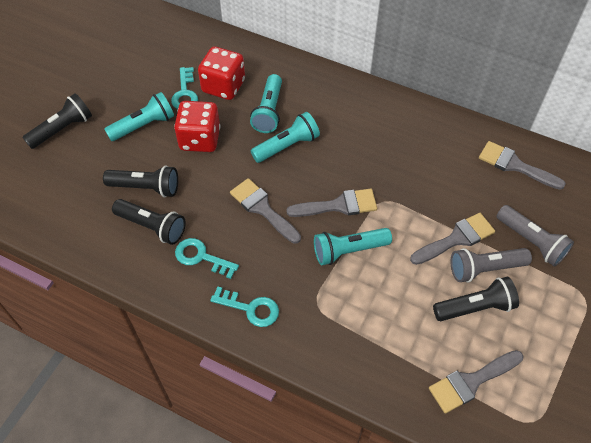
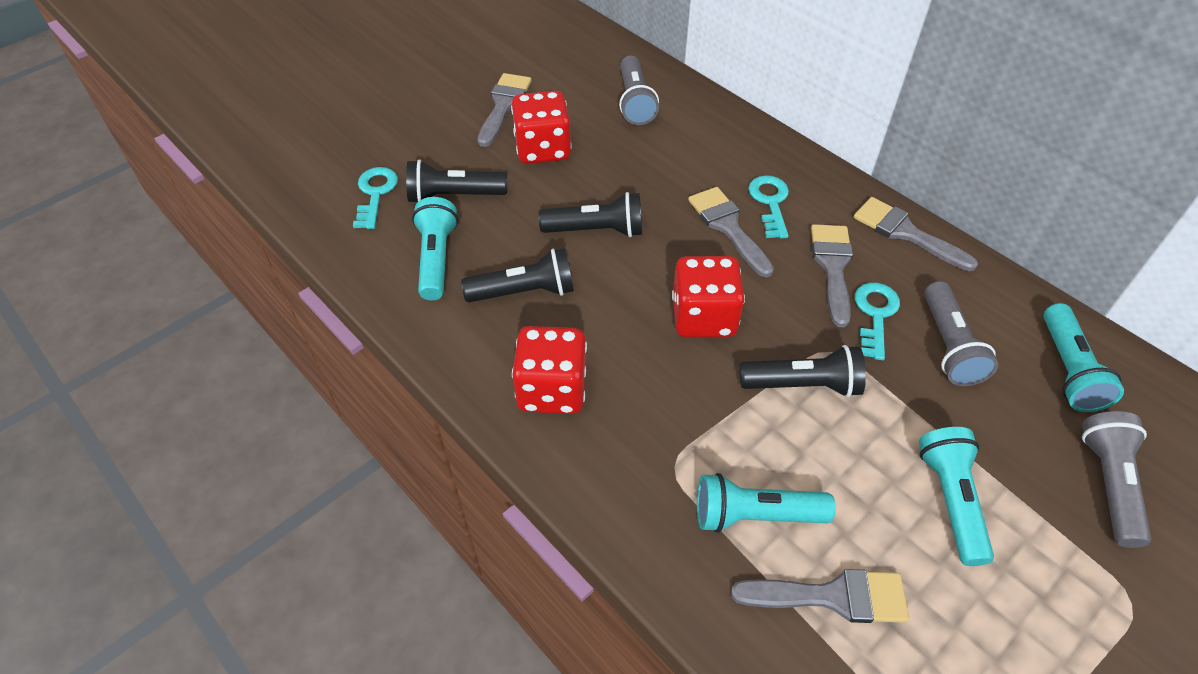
grey flashlight: [450,248,532,283] [497,205,574,267] = 2 -> [619,56,659,125] [924,281,998,386] [1082,411,1151,548] = 3
red dice: [174,101,220,152] [198,46,245,100] = 2 -> [511,91,572,164] [512,326,587,414] [672,256,745,338] = 3

